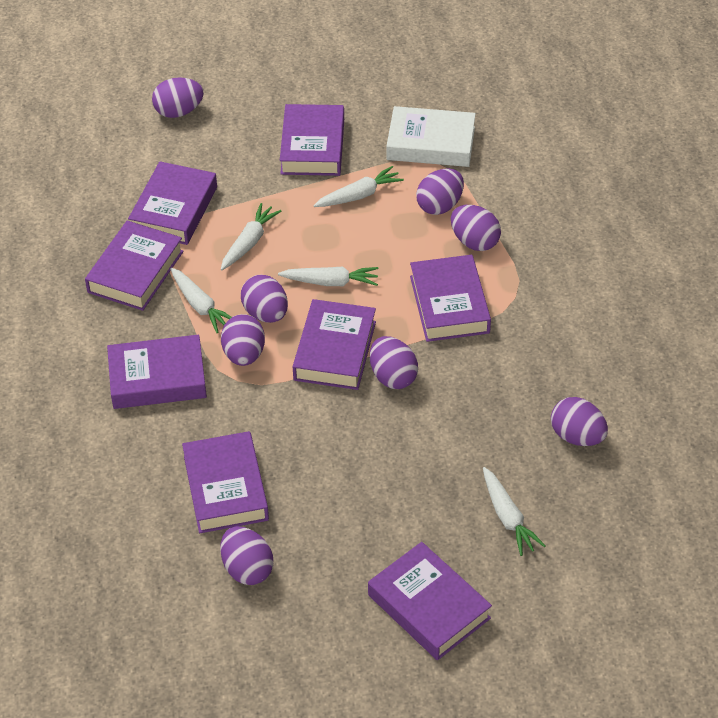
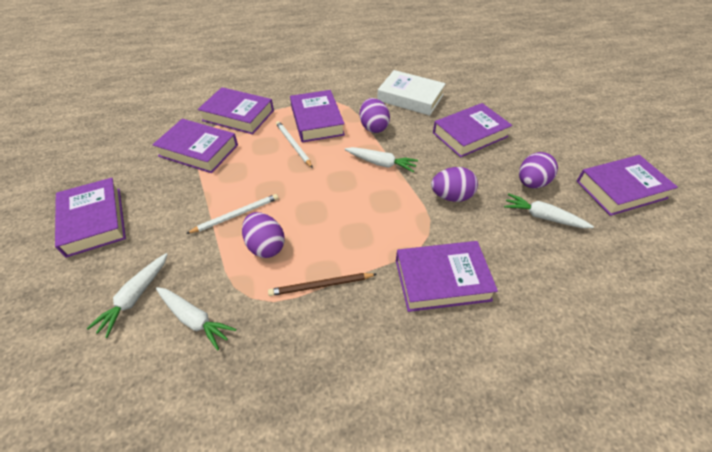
brown pencil: none = 0 -> [268,273,377,296] = 1
purple book: [85,220,184,311] [107,334,207,409] [128,161,217,245] [182,431,269,533] [280,104,344,176] [293,299,376,390] [368,542,492,660] [410,255,491,342] = 8 -> [55,178,126,258] [152,119,238,173] [198,87,274,134] [290,90,345,142] [396,241,498,312] [433,103,512,158] [576,155,678,216] = 7
purple egg: [152,77,204,118] [220,526,273,585] [221,314,265,366] [241,275,288,323] [370,336,418,389] [416,168,464,215] [451,205,501,251] [551,397,608,446] = 8 -> [242,212,285,258] [360,98,390,133] [431,167,478,202] [519,152,558,188] = 4
white carrot: [170,268,232,333] [221,203,281,270] [278,266,378,286] [313,166,404,207] [483,467,546,556] = 5 -> [87,253,168,338] [156,287,236,350] [345,147,418,173] [504,193,594,228] = 4
white pencil: none = 0 -> [186,194,278,234] [276,121,313,168] = 2

